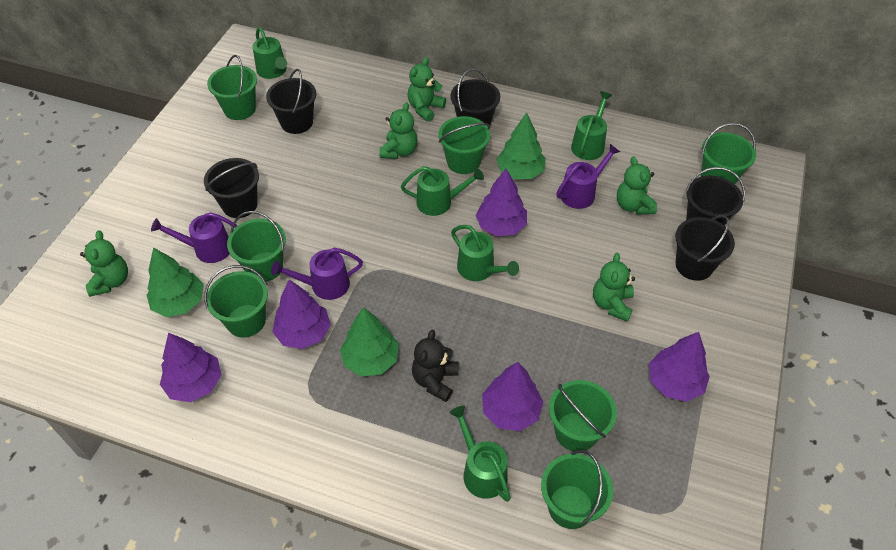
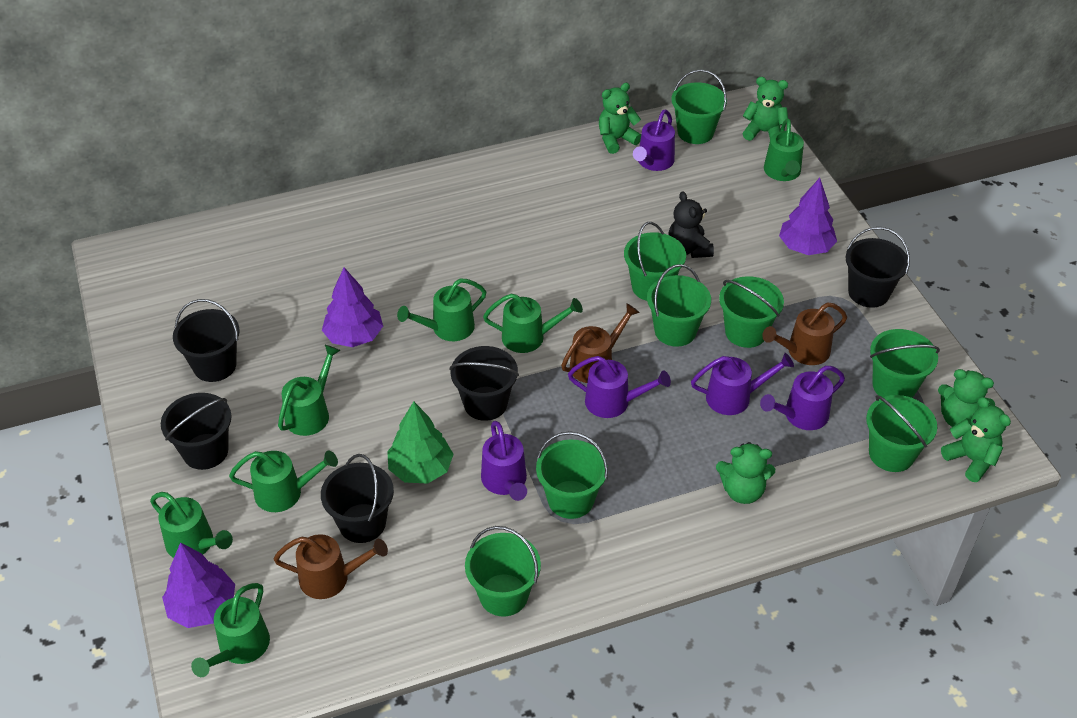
brown watering can: none = 0 -> [273,534,388,599] [561,303,640,383] [762,302,847,365] = 3
green bucket: [204,265,268,338] [207,55,257,120] [227,211,286,282] [438,116,490,174] [541,450,613,529] [549,380,617,451] [701,123,756,184] = 7 -> [465,526,541,617] [536,431,608,519] [624,222,686,301] [647,264,711,347] [671,69,727,144] [719,276,784,348] [866,395,937,472] [870,329,940,398] = 8
green tree: [147,247,204,317] [340,307,399,376] [497,113,546,179] = 3 -> [387,401,454,484] = 1
green watering can: [253,27,287,79] [401,166,484,216] [449,406,511,502] [451,225,519,281] [571,91,612,160] = 5 -> [150,492,233,558] [191,583,270,677] [229,450,338,512] [278,345,341,436] [397,278,486,341] [483,294,583,353] [764,118,804,181] = 7
purple tree: [160,333,221,402] [272,279,331,349] [476,169,527,236] [482,362,543,431] [649,332,710,402] = 5 -> [162,542,235,628] [322,267,383,347] [779,178,837,255] = 3
purple watering can: [151,212,238,263] [271,248,363,300] [557,144,620,209] = 3 -> [481,421,527,501] [568,356,671,418] [633,109,675,171] [691,353,794,415] [760,366,845,430] = 5

